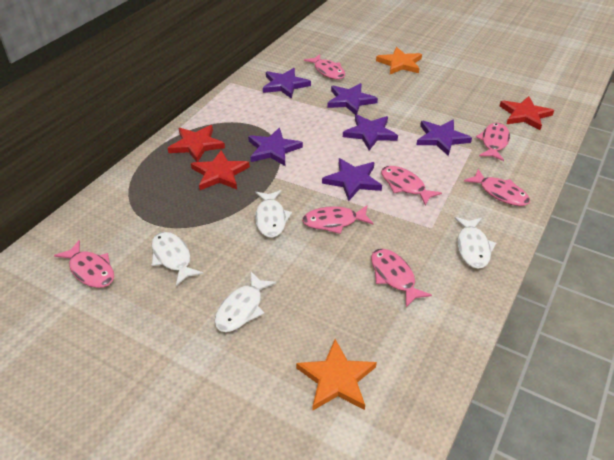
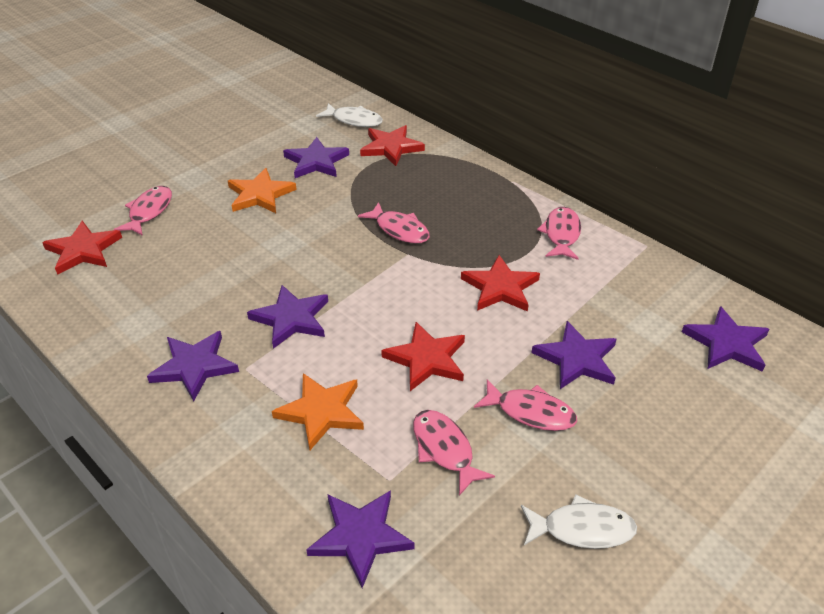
pink fish: [54,240,114,288] [302,205,374,234] [304,54,345,79] [371,249,432,307] [381,166,442,206] [464,169,530,206] [476,123,510,161] = 7 -> [114,186,172,236] [358,202,430,244] [413,410,495,496] [474,379,577,431] [537,207,581,260] = 5
red star: [168,125,225,162] [191,150,250,190] [500,96,554,130] = 3 -> [42,221,122,275] [360,125,425,166] [381,322,465,391] [461,255,540,312] = 4
white fish: [152,232,204,286] [214,272,276,332] [255,190,292,238] [454,217,496,269] = 4 -> [316,103,383,127] [521,494,637,549] = 2

